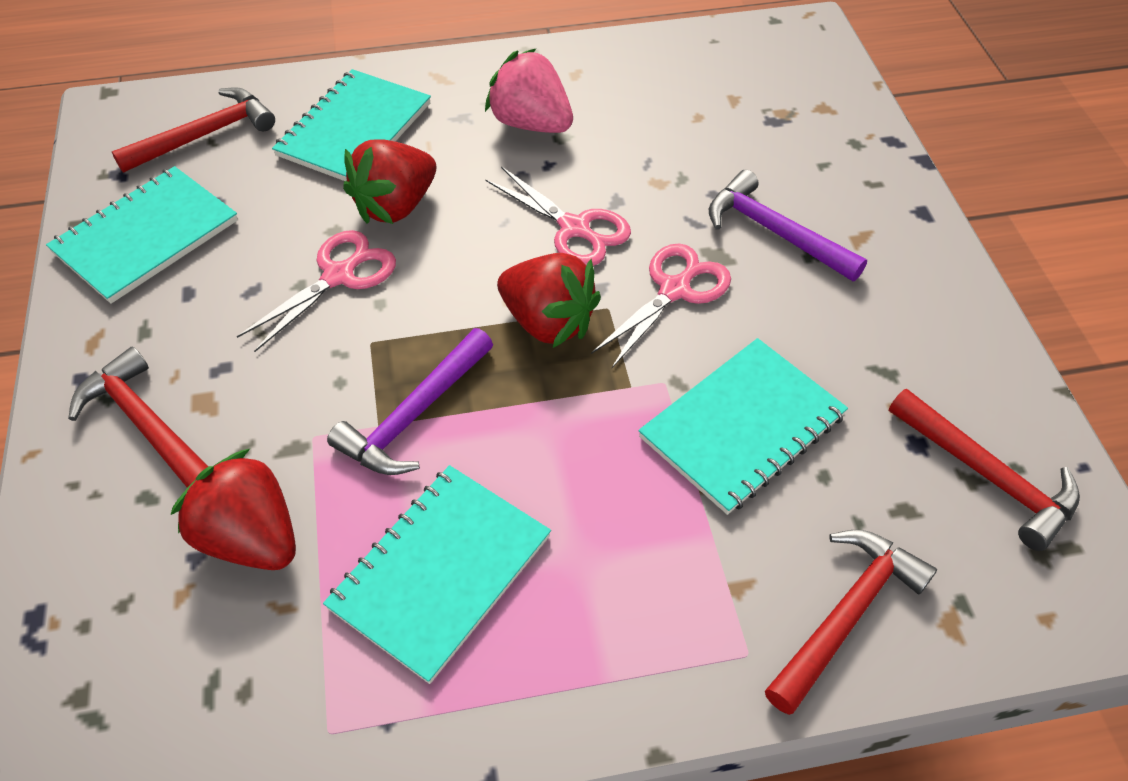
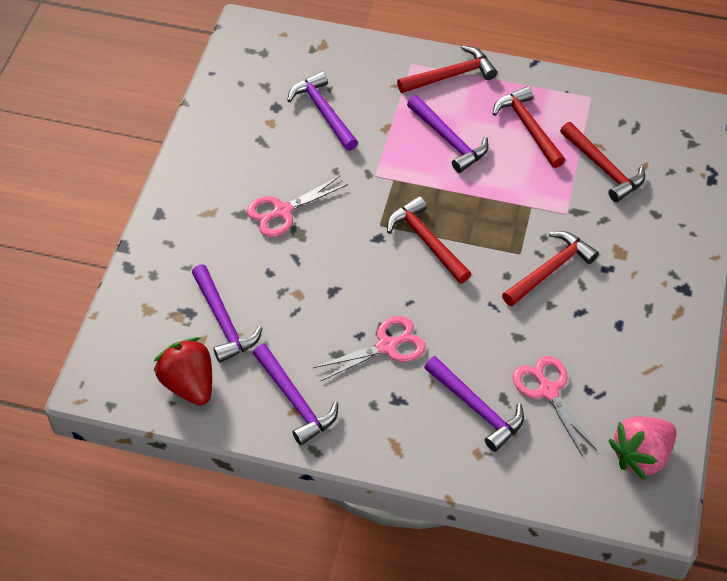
purple hammer: [327,328,493,475] [709,170,867,281] = 2 -> [192,265,263,363] [253,344,338,445] [287,71,358,151] [407,95,489,173] [424,356,524,452] = 5
red hammer: [68,347,208,488] [112,87,275,173] [765,530,937,715] [889,389,1080,551] = 4 -> [387,196,471,284] [397,46,497,93] [493,86,565,168] [502,231,599,306] [560,122,645,202] = 5
red strawberry: [171,448,296,570] [343,140,436,224] [497,253,601,348] = 3 -> [153,337,212,405] = 1
turquoise notebook: [46,166,238,304] [272,69,431,181] [323,465,551,684] [638,338,848,515] = 4 -> none = 0

